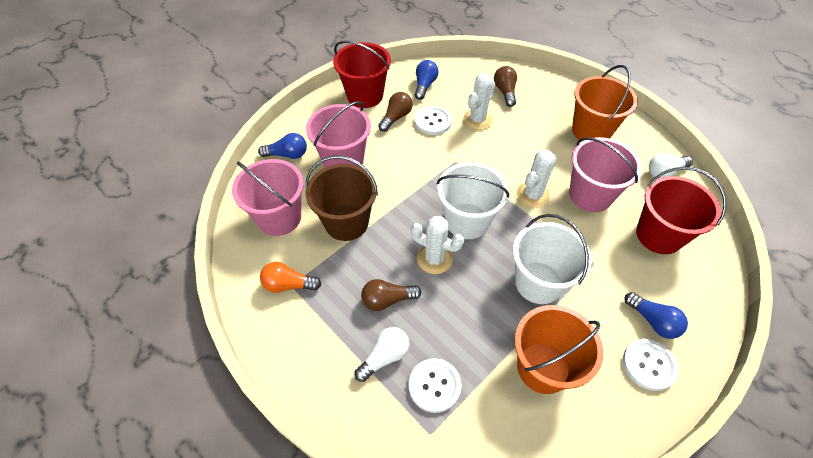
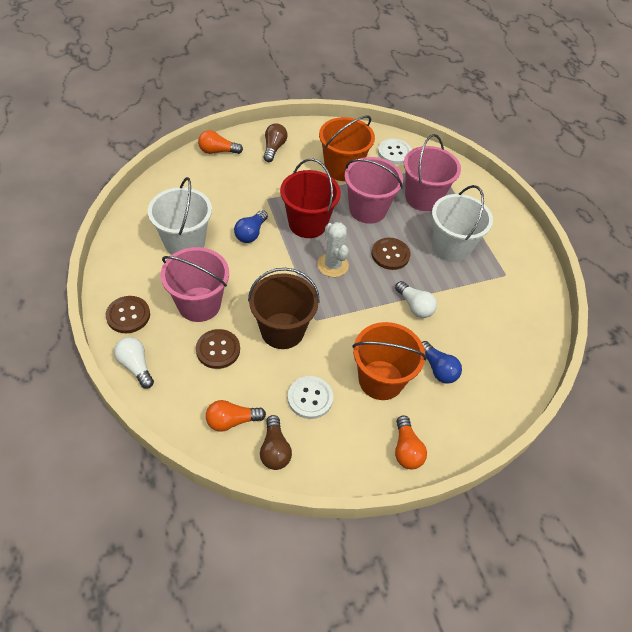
blue light bulb: [258,133,307,159] [415,60,439,100] [624,292,688,339] = 3 -> [234,210,268,243] [422,341,462,384] = 2
brown button: none = 0 -> [106,296,150,333] [196,329,240,369] [372,238,410,270] = 3
brown light bulb: [361,279,421,311] [378,92,413,132] [494,66,517,107] = 3 -> [260,415,292,470] [263,123,287,162] = 2
orange light bulb: [260,262,321,293] = 1 -> [198,130,243,154] [206,400,266,432] [395,416,427,470] = 3
red bucket: [333,40,391,108] [636,167,727,254] = 2 -> [280,158,341,238] = 1
white button: [409,358,462,413] [415,106,452,135] [623,339,679,391] = 3 -> [288,376,333,419] [378,139,412,164] = 2
white cactus: [411,216,464,274] [463,73,495,130] [517,150,557,208] = 3 -> [317,222,349,277] = 1

